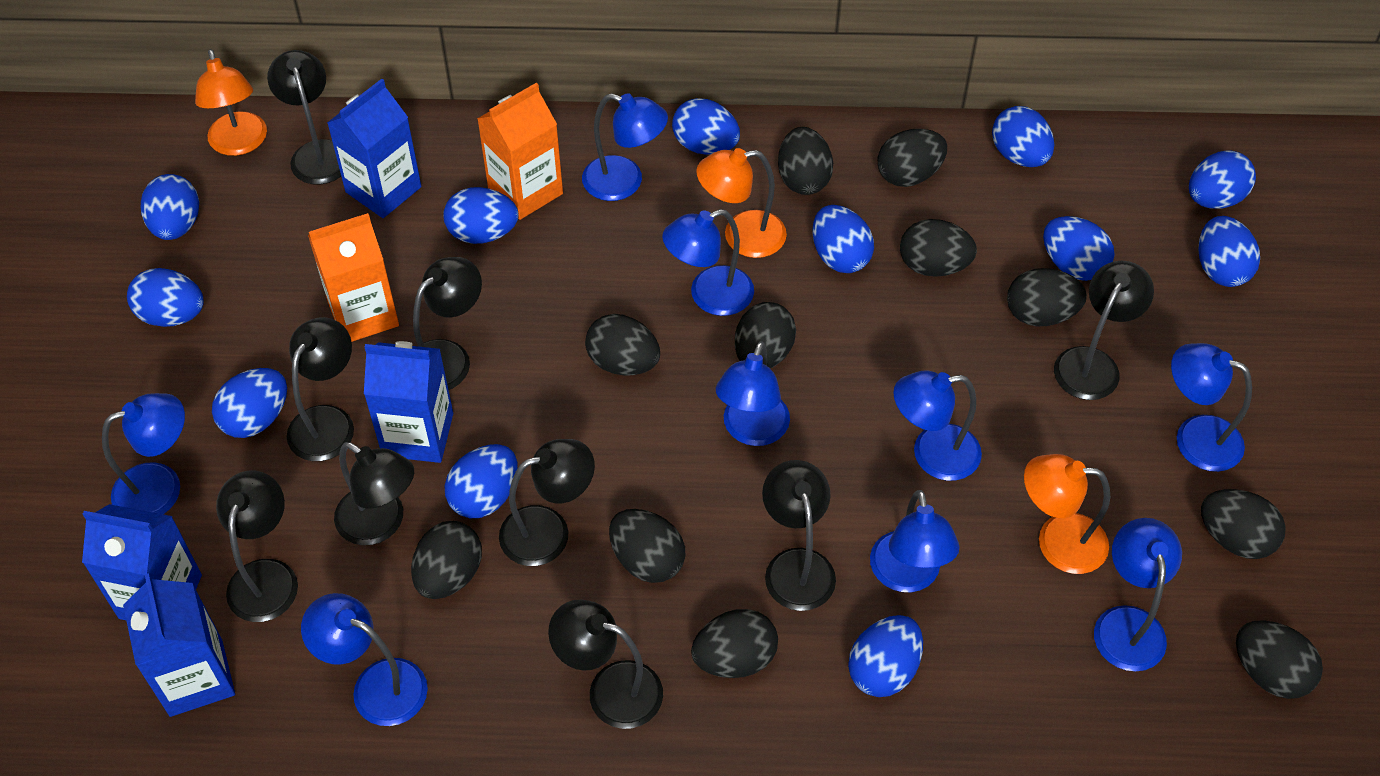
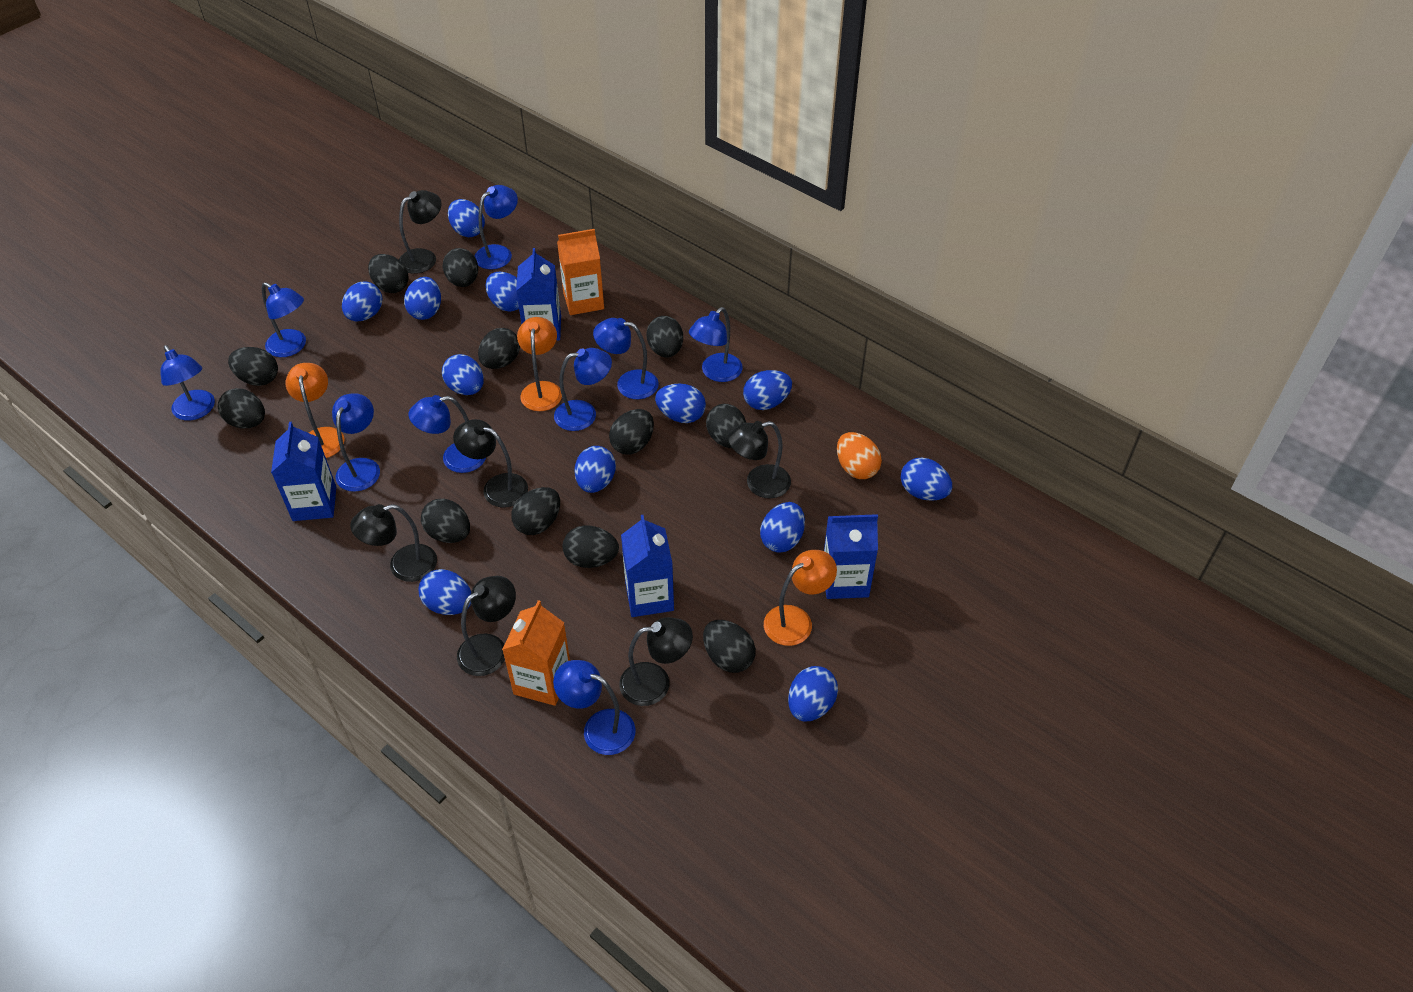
black egg: [411,521,482,599] [585,314,660,376] [609,509,685,583] [691,609,778,678] [735,302,796,368] [778,127,833,195] [878,129,947,187] [900,219,977,277] [1007,268,1087,326] [1201,489,1286,559] [1236,620,1323,699] = 11 -> [218,388,265,428] [228,347,278,386] [368,254,409,293] [421,499,470,543] [442,248,478,287] [478,328,520,369] [511,487,560,535] [562,525,619,568] [609,409,654,455] [646,316,683,358] [703,620,756,673] [706,404,746,448] = 12
black lamp: [216,471,298,622] [267,50,341,185] [287,317,354,461] [334,442,414,545] [413,257,482,390] [499,439,595,566] [548,600,663,729] [762,460,836,611] [1054,261,1154,400] = 9 -> [350,504,437,582] [399,190,442,274] [453,419,528,507] [457,576,516,676] [619,617,693,706] [728,421,791,498] = 6
orange egg: none = 0 -> [837,432,882,479] = 1

